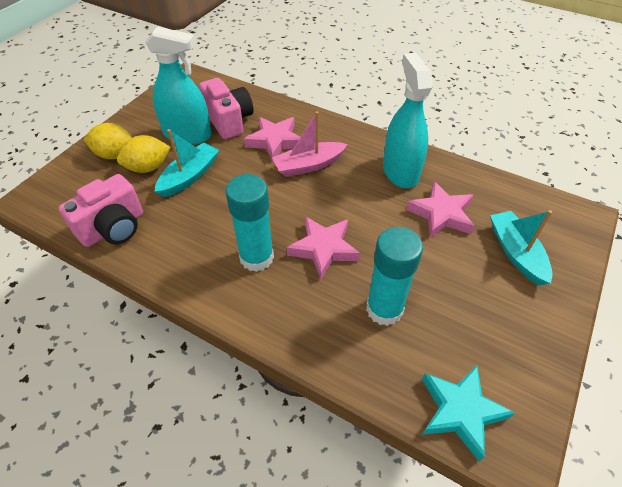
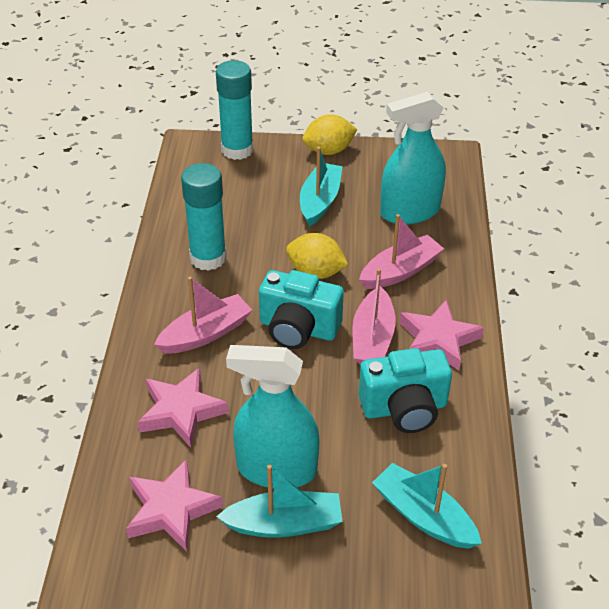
pink boat: [272,111,348,177] = 1 -> [154,277,252,353] [352,268,396,365] [359,214,444,289] = 3
pink camera: [59,174,143,247] [199,78,254,139] = 2 -> none = 0
turquoise boat: [154,129,219,197] [490,210,553,285] = 2 -> [216,465,343,538] [300,147,343,227] [372,463,482,549] = 3
turquoise camera: none = 0 -> [259,270,344,349] [359,348,452,433] = 2
turquoise star: [422,365,515,462] = 1 -> none = 0

